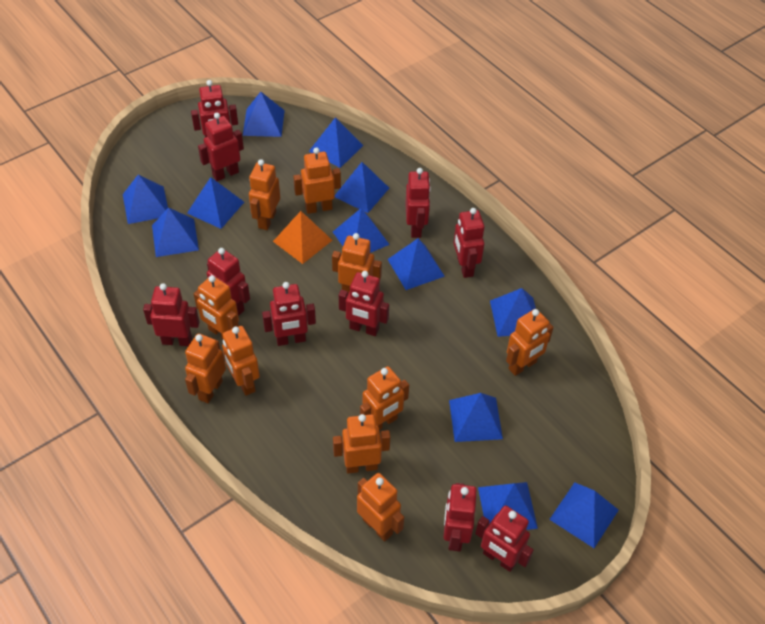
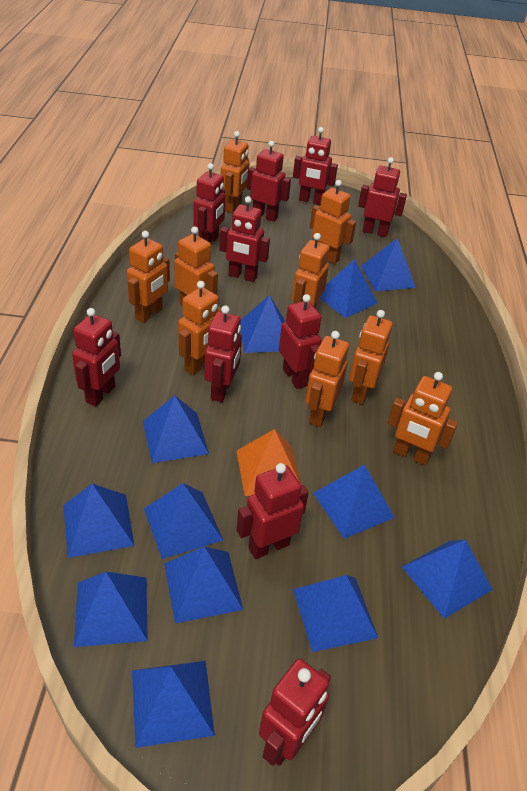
orange robot: [185,333,226,403] [194,275,239,339] [222,326,260,396] [249,159,280,230] [293,147,341,214] [332,233,382,294] [333,414,390,473] [357,473,404,541] [360,366,409,430] [506,309,554,376] = 10 -> [127,231,170,323] [174,226,218,306] [178,281,222,375] [221,131,250,213] [292,233,330,308] [305,331,349,427] [310,180,356,264] [349,310,393,404] [388,372,458,465] = 9

